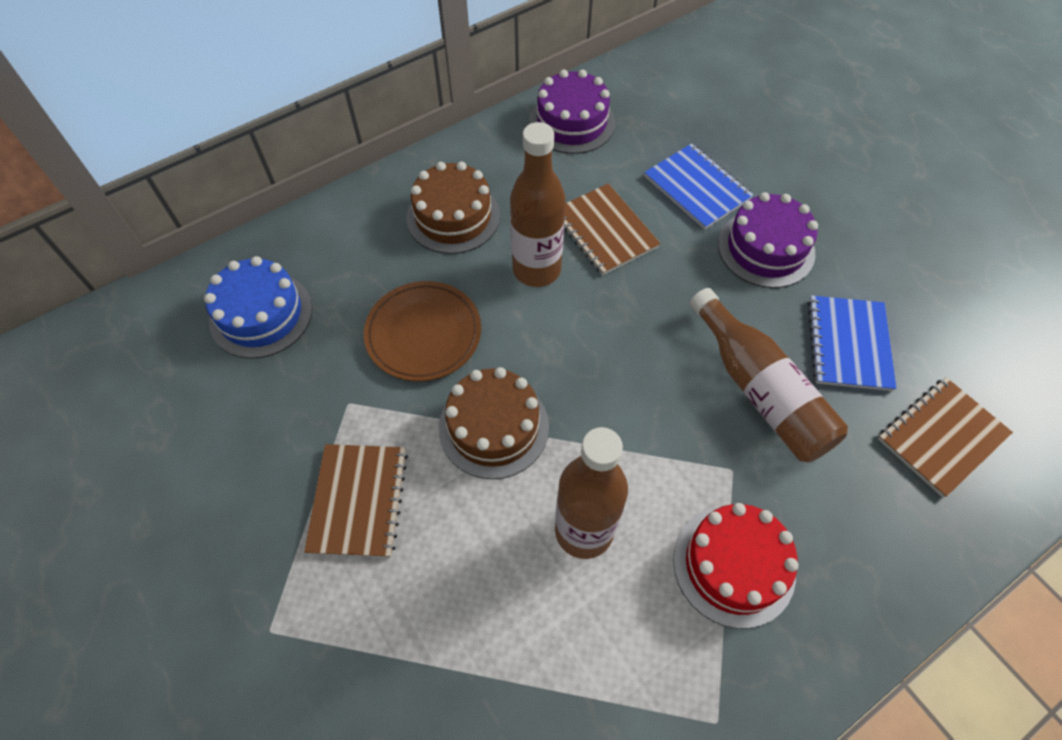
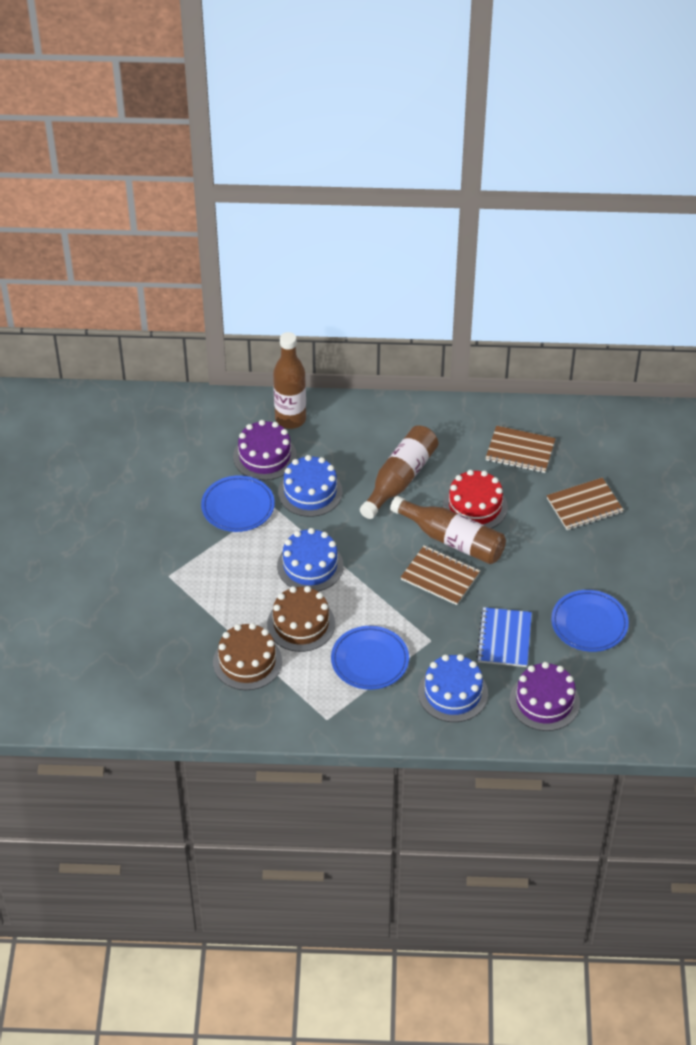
blue cake: [204,256,312,359] = 1 -> [277,528,344,591] [278,455,343,517] [418,654,488,722] = 3
blue notebook: [644,143,754,230] [808,295,897,391] = 2 -> [476,607,532,667] = 1
blue plate: none = 0 -> [201,475,275,532] [331,626,409,690] [551,590,629,652] = 3
brown plate: [364,281,481,381] = 1 -> none = 0

